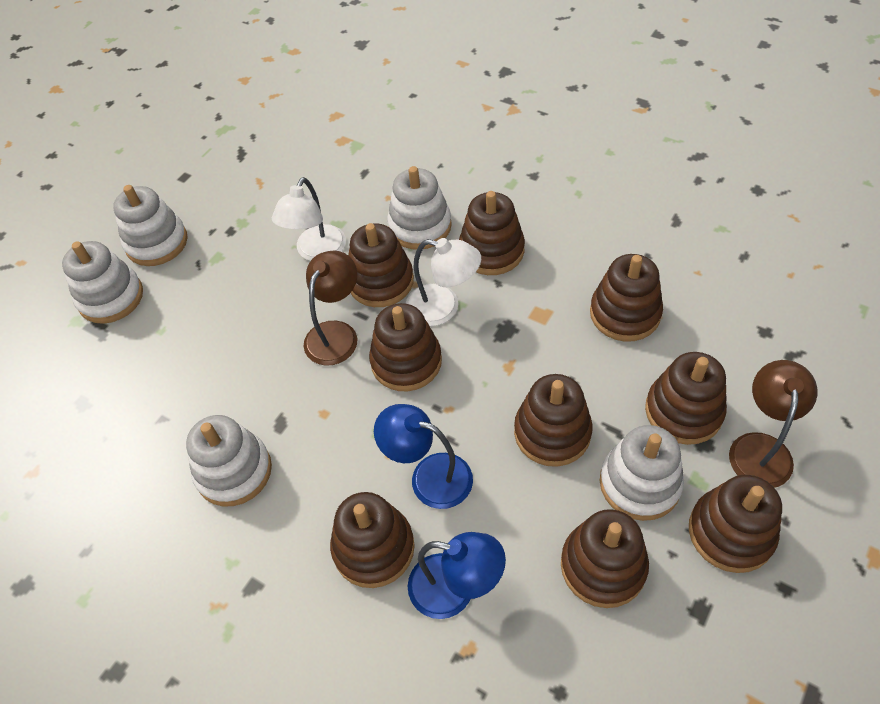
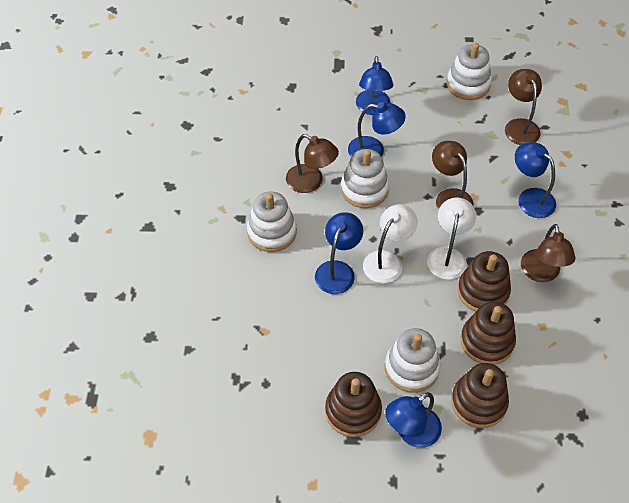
blue lamp: [374,404,473,509] [408,532,506,619] = 2 -> [315,212,363,294] [348,102,406,157] [356,56,393,115] [385,392,442,448] [515,143,556,218] = 5
brown lamp: [304,251,357,366] [729,360,817,488] = 2 -> [286,134,339,193] [432,141,474,210] [505,69,542,145] [521,224,576,282] = 4
brown stacking toy: [330,492,415,588] [348,223,414,307] [369,303,442,391] [459,191,525,275] [514,374,593,467] [561,509,649,608] [590,254,663,342] [645,352,727,445] [689,475,782,573] = 9 -> [325,372,382,437] [451,363,509,428] [458,251,511,312] [461,301,516,365] = 4
white stacking toy: [62,241,143,324] [113,185,188,266] [186,415,272,506] [387,166,452,250] [600,425,684,521] = 5 -> [247,192,297,252] [341,149,389,208] [385,328,440,393] [446,43,492,100] = 4

